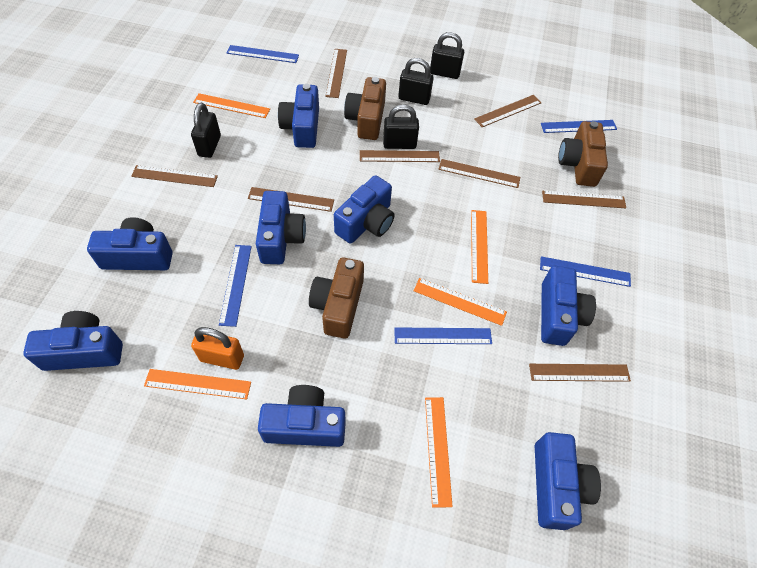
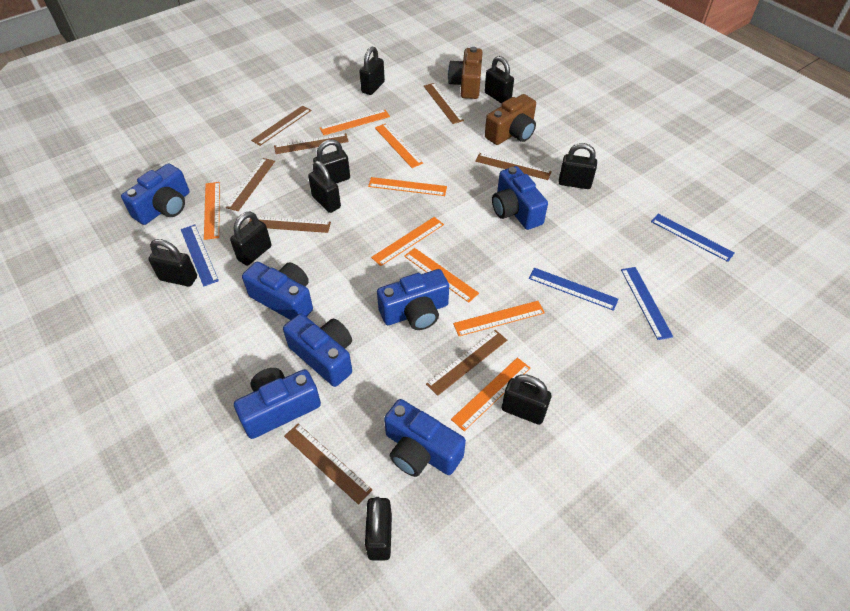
black padlock: [191,103,221,158] [383,104,419,149] [398,58,433,105] [430,32,464,79] = 4 -> [148,239,197,287] [230,211,272,266] [308,161,341,213] [313,139,350,183] [359,47,385,95] [365,497,392,560] [485,56,514,104] [502,374,551,425] [559,143,597,189] = 9
blue camera: [23,311,123,371] [87,217,173,270] [256,191,306,264] [258,385,346,447] [278,84,319,148] [334,175,394,243] [535,432,601,530] [541,266,596,346] = 8 -> [121,163,189,225] [234,368,321,439] [242,261,313,320] [283,314,352,387] [377,269,449,330] [384,399,466,477] [492,166,548,230] = 7
blue ruler: [219,245,252,327] [227,45,299,63] [394,327,492,344] [540,256,631,287] [541,120,617,133] = 5 -> [181,224,219,286] [529,268,618,311] [621,267,673,340] [651,214,735,262] = 4
brown camera: [309,257,364,339] [344,77,386,140] [558,121,608,187] = 3 -> [448,47,483,99] [485,94,536,145] = 2
orange padlock: [191,327,244,370] = 1 -> none = 0
orange ruler: [144,369,251,399] [193,93,270,118] [413,278,507,326] [425,397,453,508] [471,210,488,284] = 5 -> [204,182,220,240] [320,110,390,135] [368,177,447,196] [371,217,444,266] [375,123,423,168] [404,248,479,303] [451,358,530,431] [453,301,545,336] = 8

